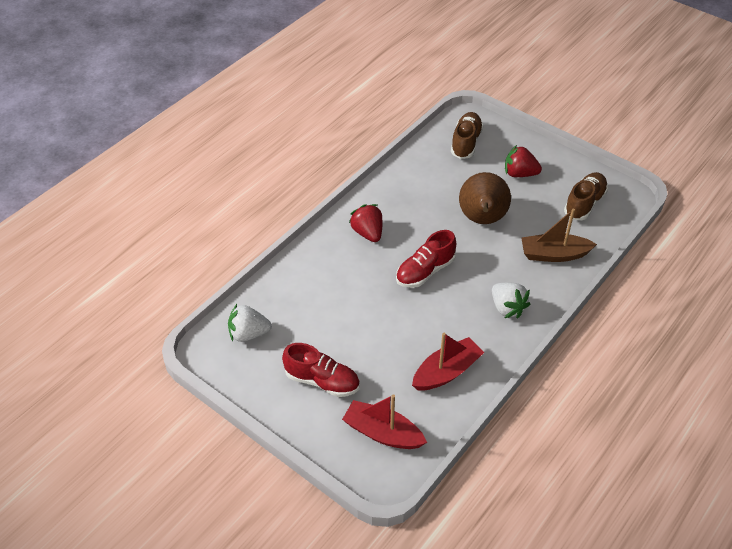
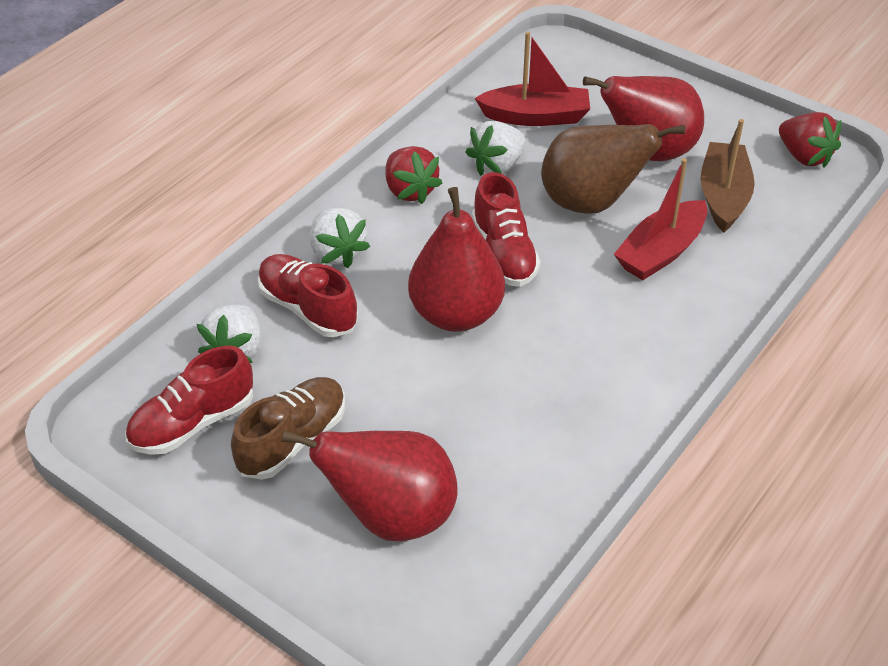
brown shoe: [451,112,483,159] [564,172,608,220] = 2 -> [231,377,345,480] = 1
red pear: none = 0 -> [281,430,458,541] [408,187,505,332] [583,76,704,161] = 3
red shoe: [282,343,360,397] [396,230,456,288] = 2 -> [125,346,253,455] [257,254,358,337] [472,172,540,287] = 3
white strawberry: [228,304,272,342] [492,283,530,318] = 2 -> [197,305,261,363] [310,208,370,268] [465,121,526,176] = 3

